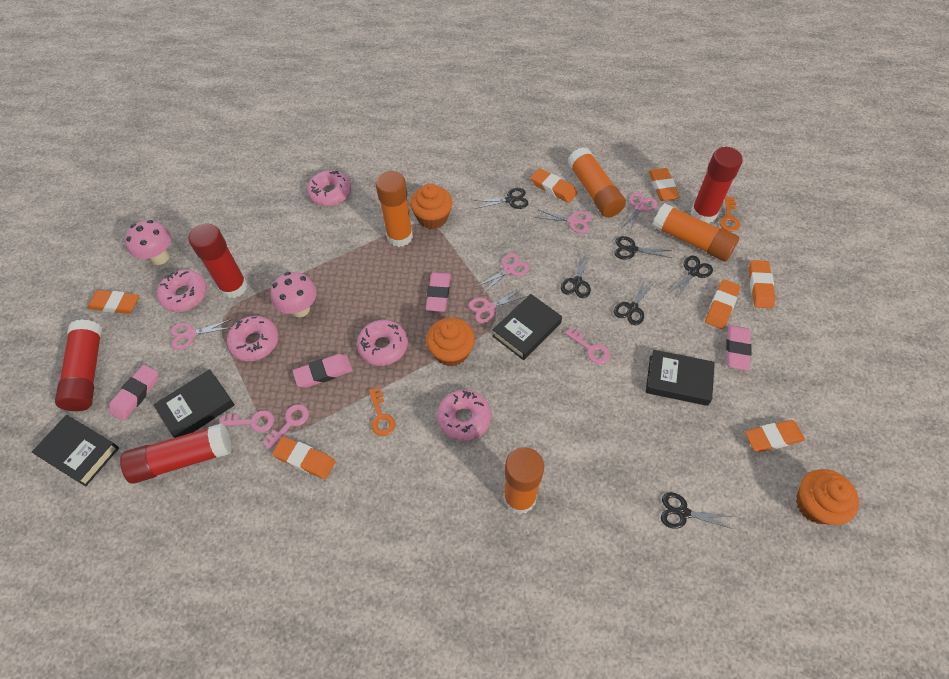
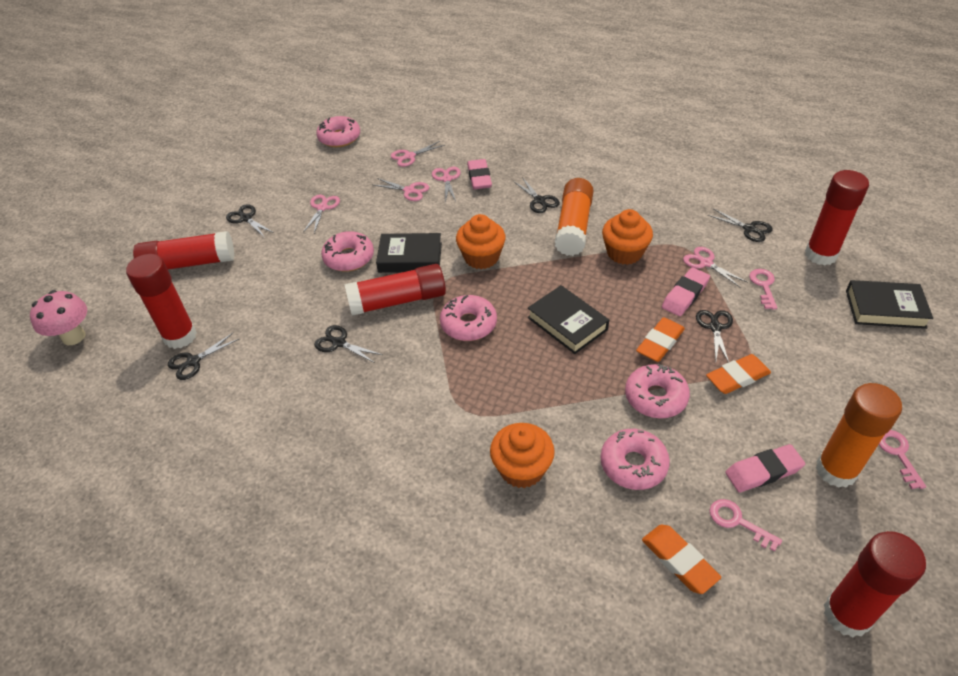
black book: [32,415,119,486] [153,369,235,438] [493,294,562,360] [646,350,715,406] = 4 -> [376,233,442,273] [528,285,609,354] [846,280,933,329] = 3
orange eraser: [88,290,139,314] [272,436,336,479] [531,168,577,203] [649,168,680,201] [705,279,741,329] [745,420,805,452] [749,260,776,308] = 7 -> [636,317,685,362] [642,525,721,594] [706,354,771,394] = 3
orange glue stick: [376,171,413,247] [503,447,544,514] [568,147,626,218] [652,203,740,261] = 4 -> [555,178,594,256] [816,383,902,488] = 2
orange key: [369,387,395,436] [720,196,740,232] = 2 -> none = 0
pink eraser: [109,365,158,421] [293,354,353,388] [426,272,451,312] [726,325,751,371] = 4 -> [467,159,492,189] [662,268,710,316] [725,444,805,492] = 3
pink mushroom: [125,220,171,265] [271,272,317,317] = 2 -> [30,290,87,345] = 1
red glue stick: [55,319,102,411] [120,423,232,484] [188,223,248,298] [690,147,743,224] = 4 -> [126,254,197,349] [133,231,234,270] [344,264,446,316] [805,170,869,266] [824,531,926,637] = 5

